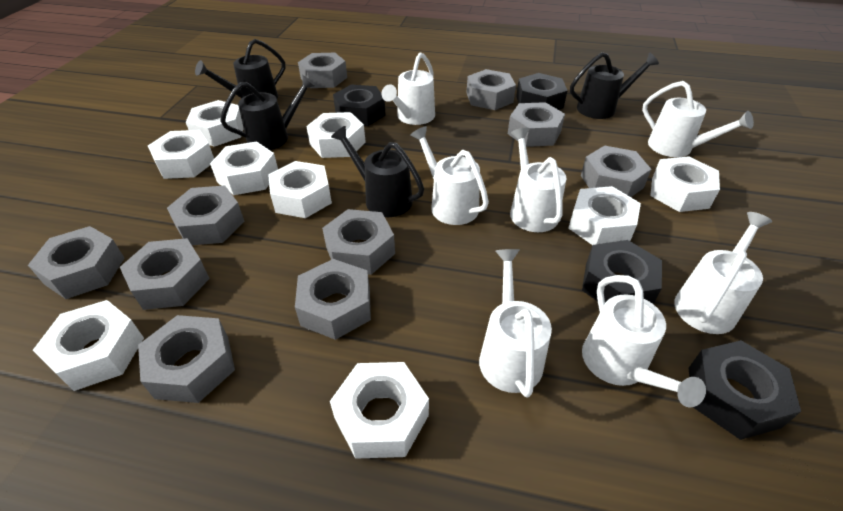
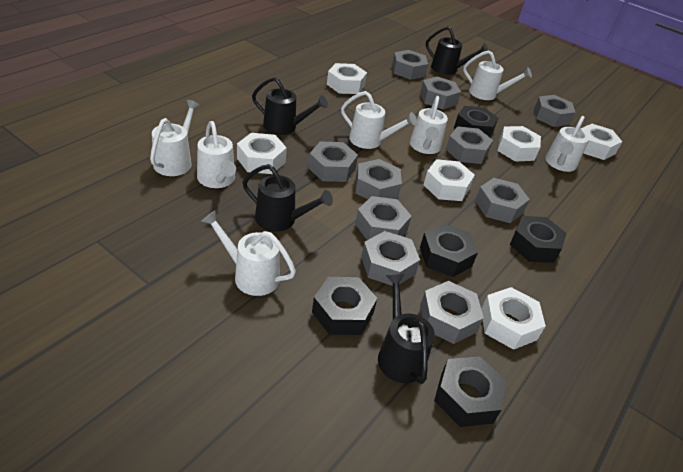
black nut: [333,85,386,126] [516,73,568,110] [582,240,662,304] [689,340,801,440] = 4 -> [312,277,377,335] [420,223,478,277] [434,356,506,427] [454,106,498,137] [510,216,567,263] = 5
white nut: [33,300,144,391] [148,130,214,179] [186,100,244,147] [210,141,278,195] [268,161,332,218] [306,112,366,158] [330,362,429,459] [568,186,641,245] [650,156,720,212] = 9 -> [237,133,287,174] [327,63,367,94] [424,159,475,201] [481,287,546,350] [497,126,541,162] [580,124,622,160] = 6

